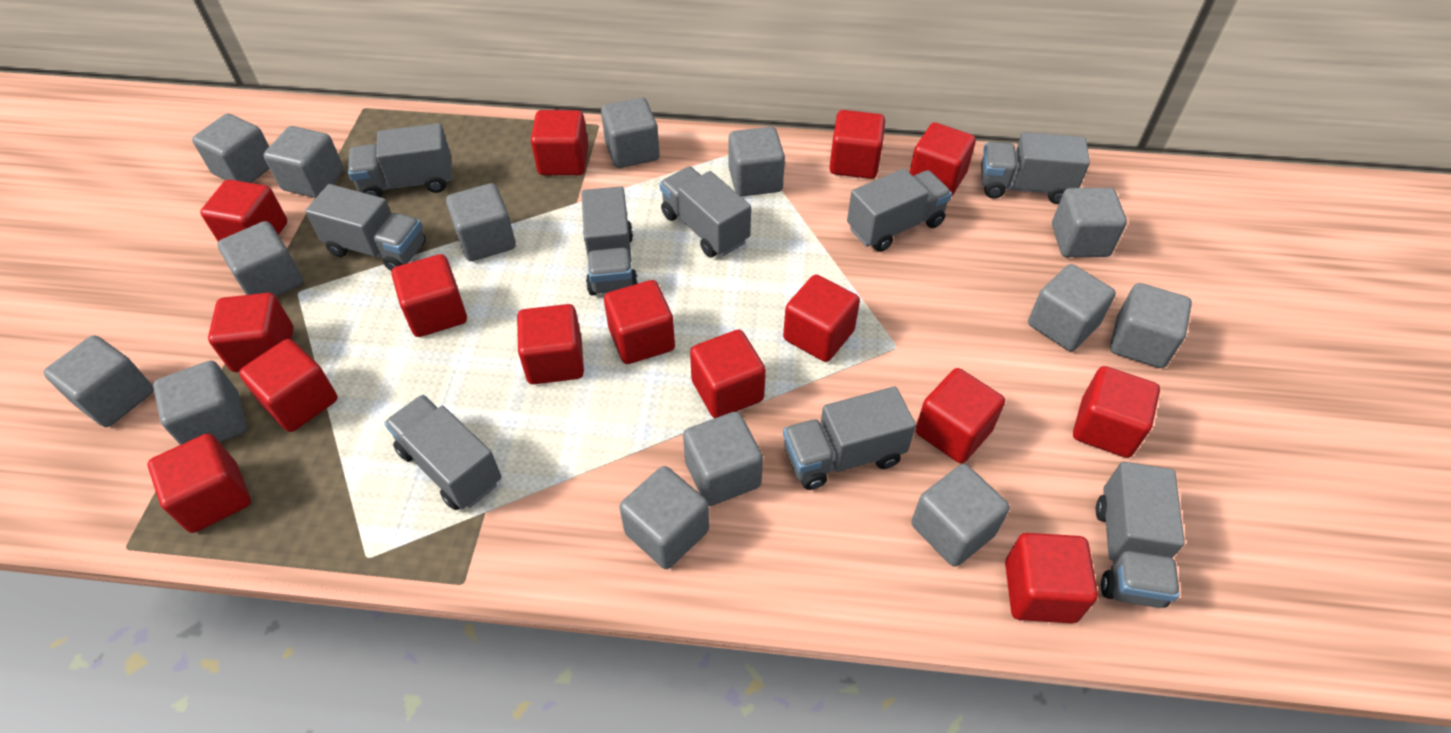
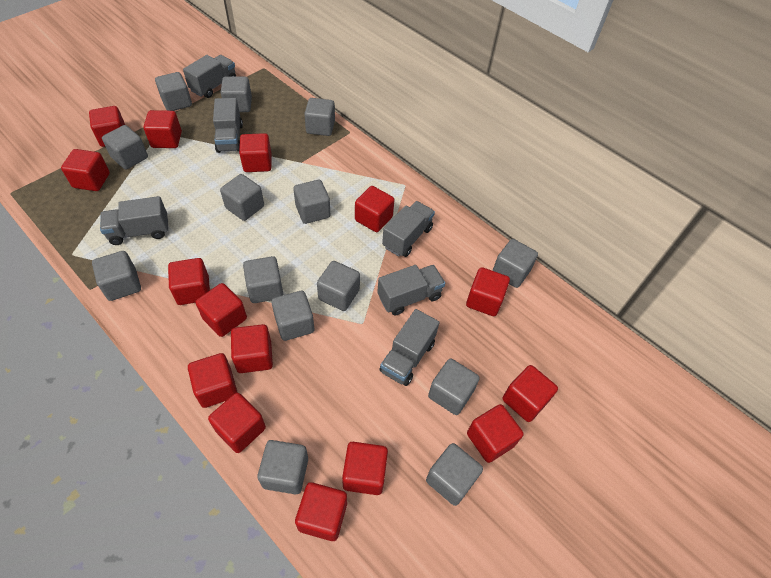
grey truck: [305,184,426,271] [348,123,452,197] [384,395,501,510] [581,186,638,295] [660,166,751,258] [783,387,916,490] [847,169,952,252] [981,132,1090,204] [1096,462,1185,608] = 9 -> [100,196,168,245] [183,55,236,98] [213,98,243,153] [377,265,445,315] [379,309,440,386] [382,201,435,257] = 6

